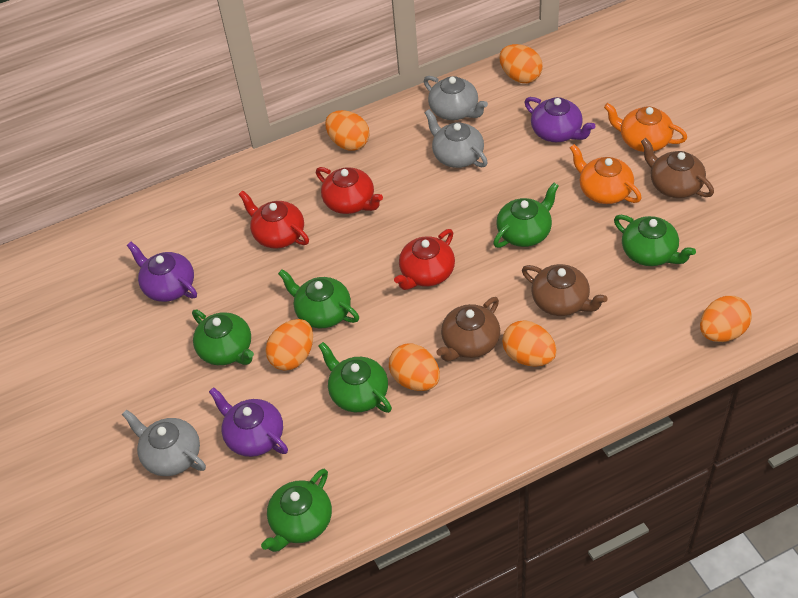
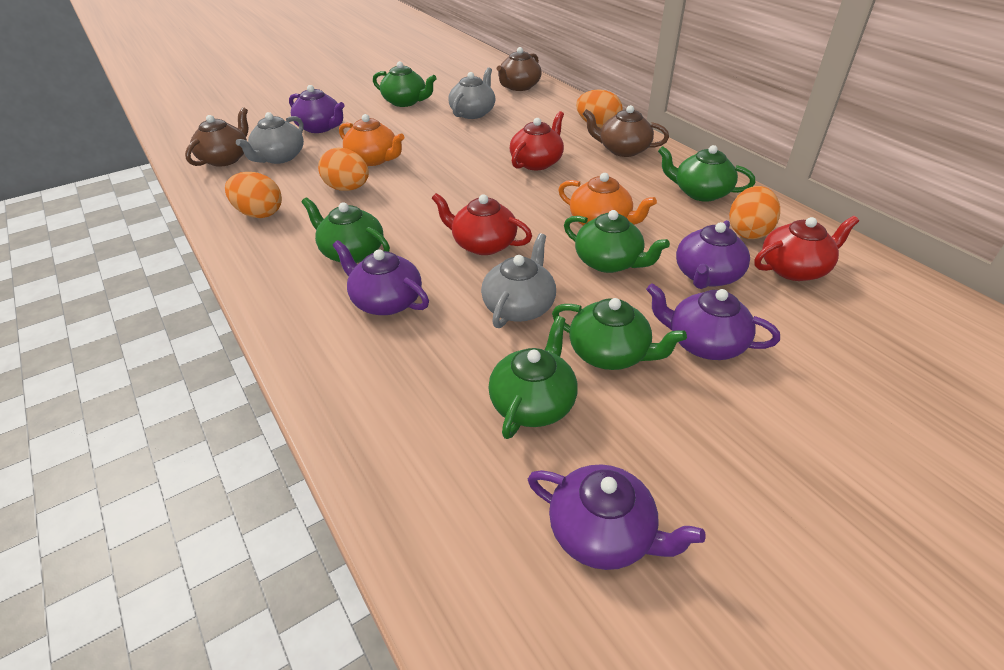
orange egg: [266,319,313,371] [325,110,369,151] [389,344,440,391] [499,44,543,83] [502,320,556,367] [700,296,752,342] = 6 -> [225,172,282,218] [318,148,369,191] [576,89,622,128] [729,186,780,239] = 4
purple teapot: [127,242,197,302] [209,387,288,457] [524,97,595,142] = 3 -> [289,85,345,133] [333,240,429,315] [528,464,706,570] [646,283,780,360] [676,220,750,289] = 5

